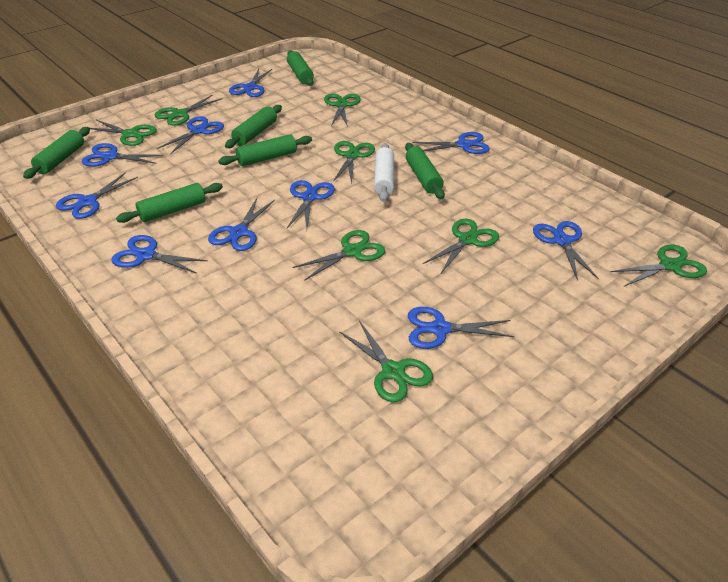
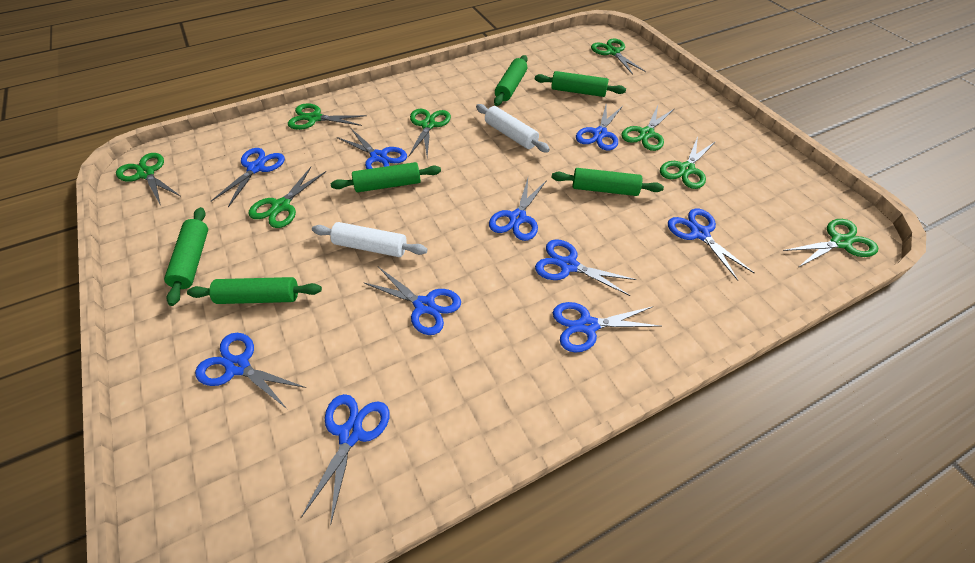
white rolling pin: [374,143,394,202] = 1 -> [312,222,427,257] [476,104,550,152] = 2

